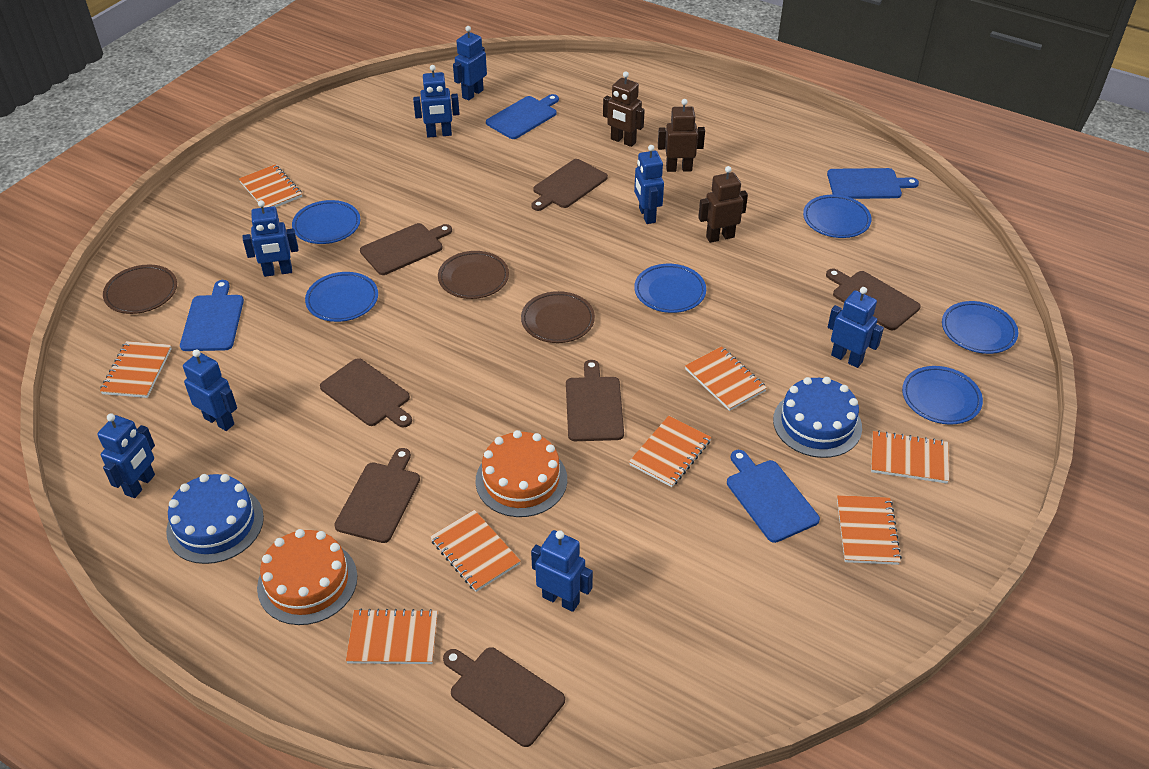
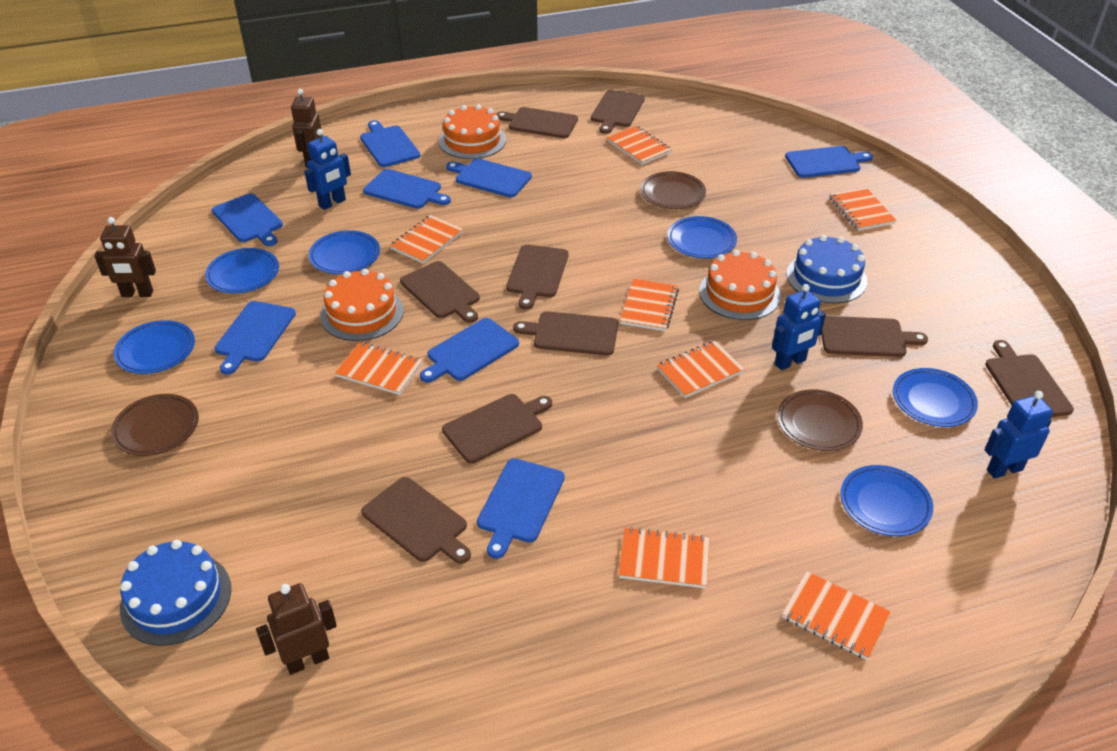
blue cutting board: [180,280,244,351] [486,94,559,139] [727,450,820,543] [827,168,919,199] = 4 -> [212,193,283,246] [214,301,296,375] [360,120,421,167] [363,169,451,209] [420,318,519,383] [446,158,532,197] [477,458,565,559] [785,146,873,178] = 8
blue robot: [97,413,155,498] [183,350,237,431] [243,200,298,277] [413,65,460,138] [453,26,487,101] [531,530,593,612] [634,145,664,224] [828,287,884,368] = 8 -> [304,129,351,210] [772,284,826,371] [985,391,1053,479] = 3
brown cutting board: [320,358,412,428] [334,448,420,543] [360,223,452,275] [443,647,565,747] [531,159,608,211] [566,360,624,441] [826,269,921,330] = 7 -> [361,477,471,564] [400,261,480,323] [442,394,552,463] [497,107,578,138] [506,245,569,310] [513,311,618,356] [591,90,645,134] [821,316,928,357] [985,340,1074,417] = 9
orange cake: [257,529,357,625] [476,430,567,517] = 2 -> [320,269,404,341] [439,104,506,159] [699,250,781,320] = 3

